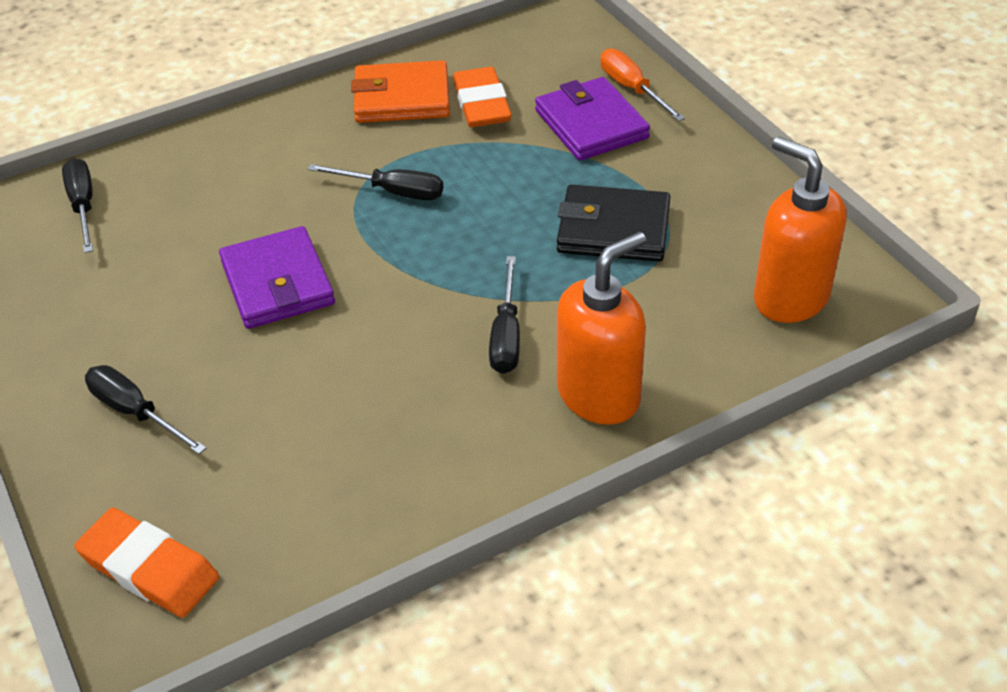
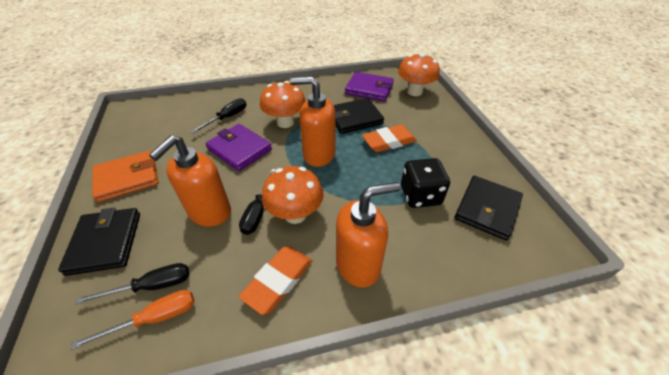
black dice: none = 0 -> [401,158,450,208] = 1
black screwdriver: [62,158,93,253] [85,365,206,454] [308,164,443,200] [489,256,520,374] = 4 -> [75,263,189,305] [191,98,246,133] [239,169,277,235] = 3
black wallet: [557,185,671,262] = 1 -> [58,208,140,276] [333,98,384,134] [454,176,523,240] = 3
orange mushroom: none = 0 -> [260,81,306,128] [262,166,324,224] [398,53,440,96] = 3
orange soap dispenser: [557,232,646,425] [754,137,847,323] = 2 -> [149,135,231,227] [290,76,336,167] [336,182,400,288] = 3

